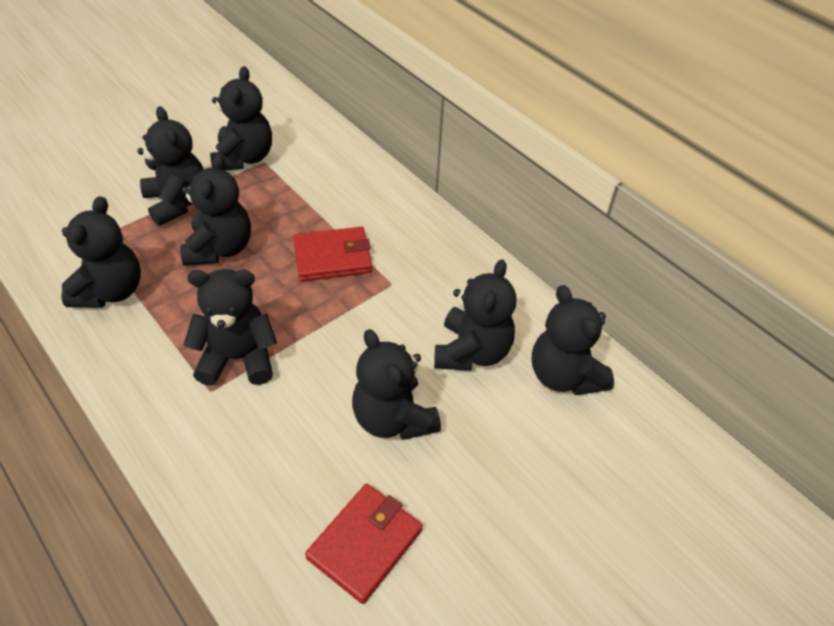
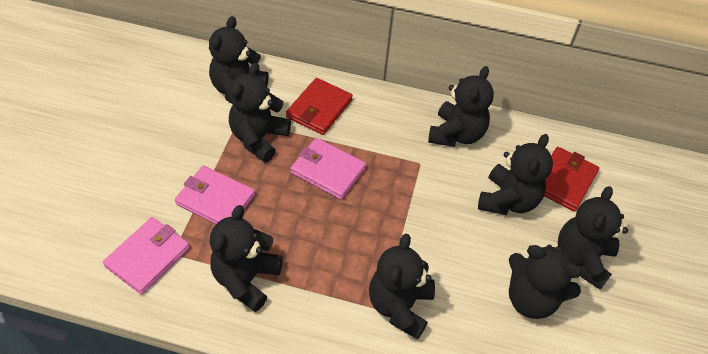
pink wallet: none = 0 -> [103,217,190,295] [175,166,255,224] [290,138,366,200] = 3

